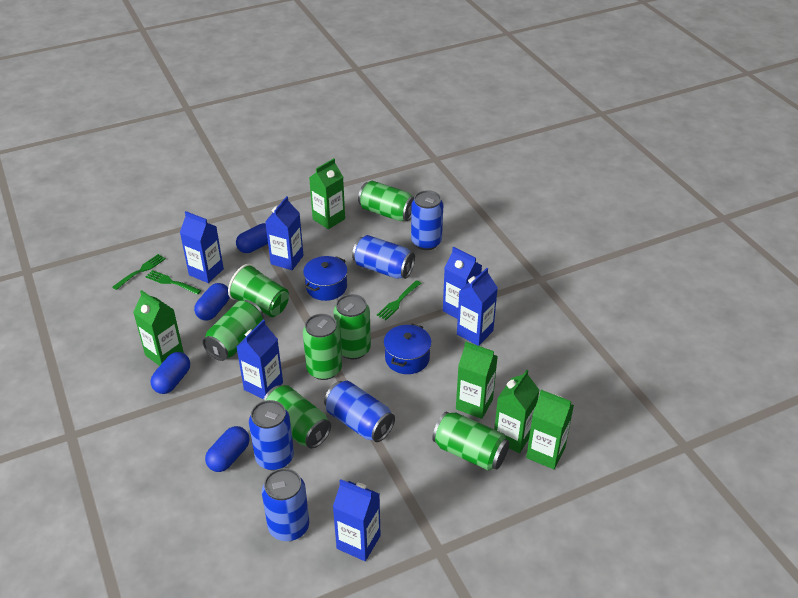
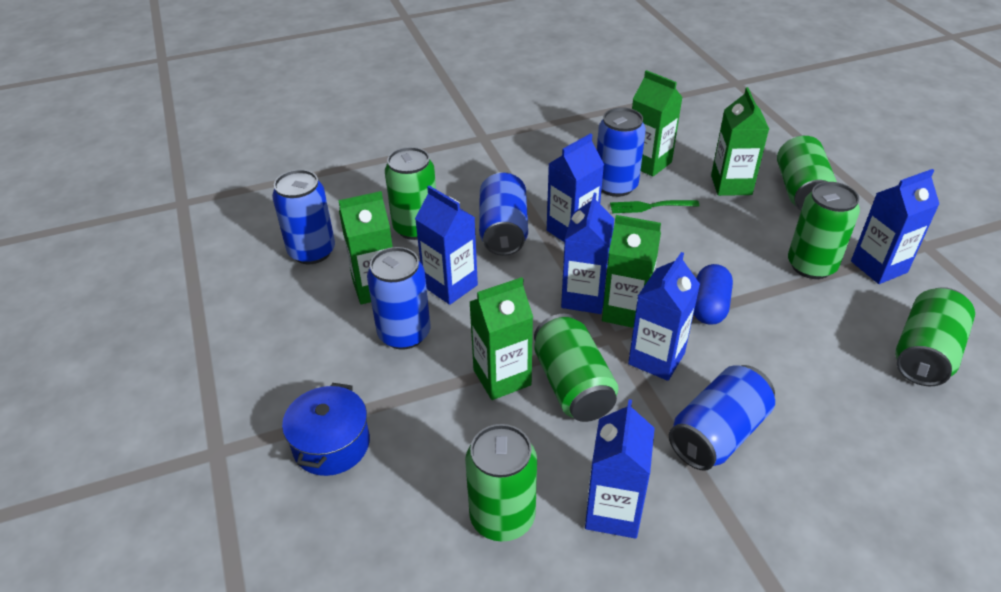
blue capsule: [150,352,190,394] [194,283,230,321] [205,426,249,472] [236,223,268,253] = 4 -> [694,264,733,325] = 1
blue pot: [303,256,348,301] [384,324,432,374] = 2 -> [282,383,370,476] = 1
green cup: [228,264,289,317] = 1 -> none = 0
green fork: [113,254,166,290] [146,270,201,295] [377,280,421,320] = 3 -> [610,200,699,213] = 1

